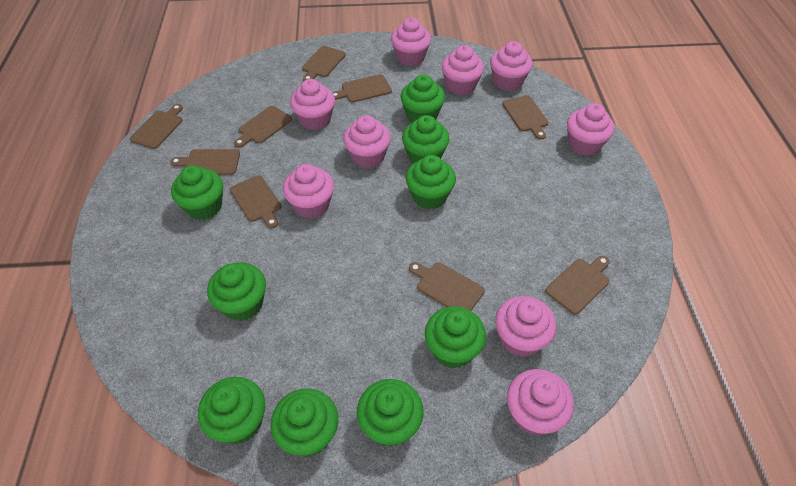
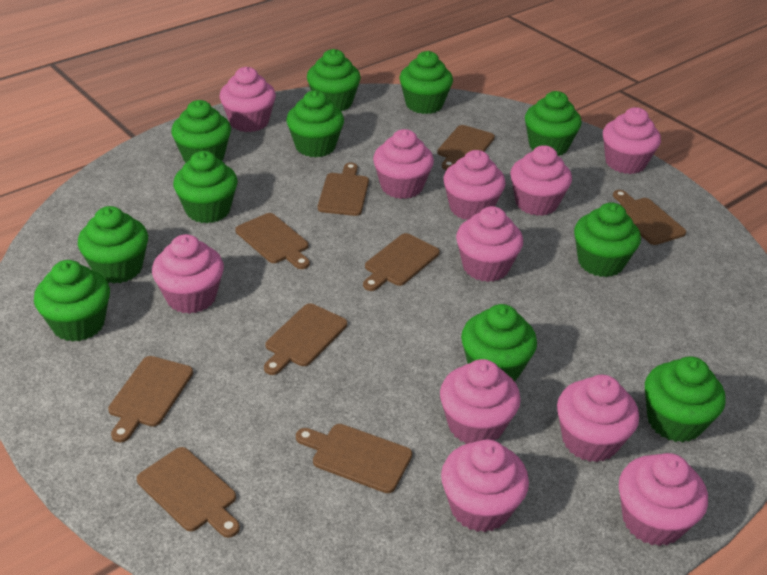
green cupcake: [171,165,223,220] [198,377,265,444] [207,262,266,321] [271,388,338,456] [357,379,424,446] [400,74,445,123] [402,115,450,163] [406,155,456,209] [425,306,486,368] = 9 -> [34,260,110,342] [78,206,148,284] [171,100,231,163] [173,151,238,223] [286,91,344,158] [307,49,361,111] [400,51,453,114] [461,304,537,382] [525,91,582,156] [574,202,641,277] [645,357,726,442] = 11
pink cupcake: [283,164,334,219] [290,79,335,130] [343,115,391,168] [391,17,431,66] [442,45,484,95] [490,41,533,91] [495,296,556,357] [507,369,574,436] [567,103,615,156] = 9 -> [152,234,224,314] [219,67,276,132] [373,129,434,199] [440,359,521,444] [441,439,529,532] [443,150,506,220] [456,206,523,282] [510,145,572,216] [557,375,639,462] [603,107,661,174] [619,453,708,546] = 11

